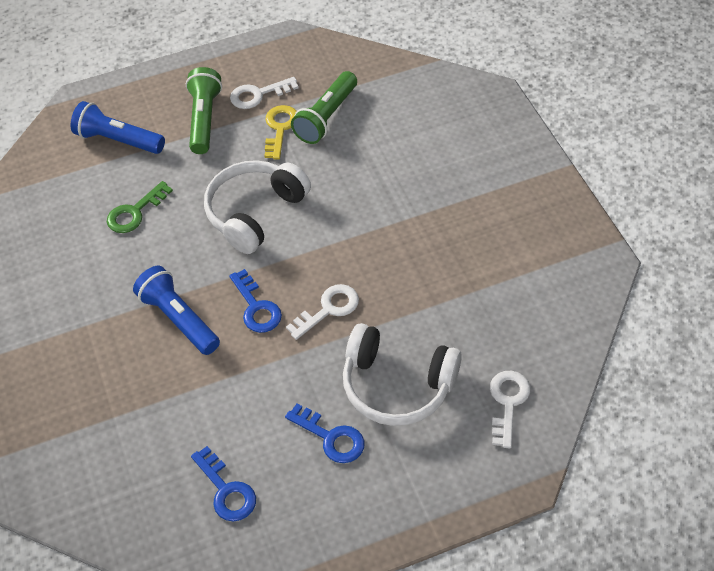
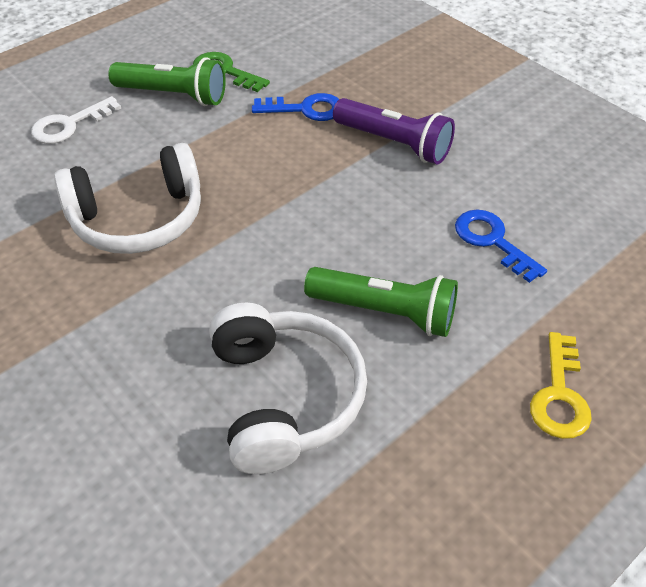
blue flashlight: [71,101,165,154] [133,266,220,355] = 2 -> none = 0
blue key: [191,446,256,521] [229,269,282,333] [285,404,364,463] = 3 -> [252,93,339,121] [455,210,547,283] = 2
purple flashlight: none = 0 -> [333,98,455,164] = 1
white key: [230,77,299,109] [286,284,359,340] [490,371,531,448] = 3 -> [31,96,121,144] = 1

